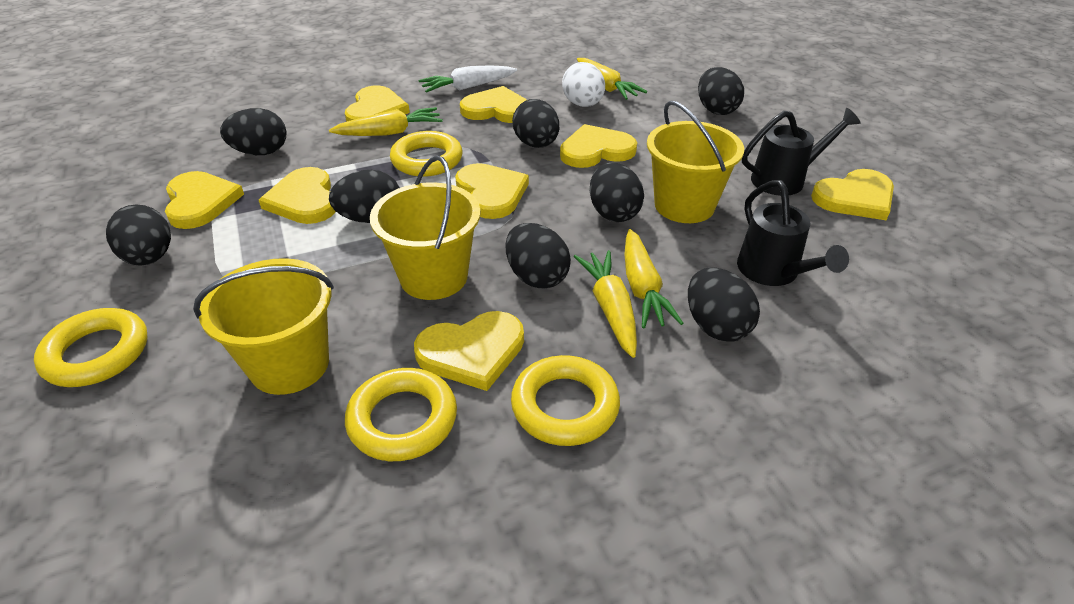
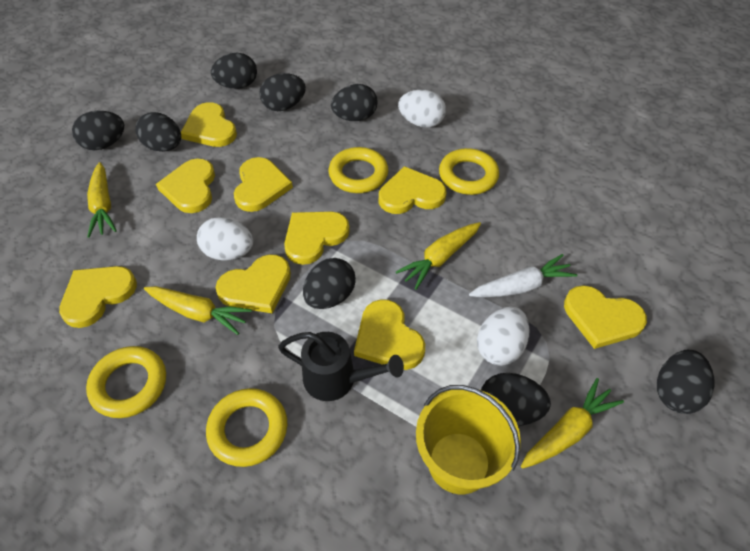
black watering can: [737,180,849,286] [742,108,861,196] = 2 -> [278,332,404,401] = 1
white egg: [562,62,605,107] = 1 -> [197,217,253,261] [398,90,446,128] [477,306,530,366] = 3
yellow bucket: [193,258,334,395] [370,155,480,300] [647,101,744,223] = 3 -> [416,385,521,494] = 1
yellow heart: [165,171,244,229] [259,167,336,224] [345,85,410,122] [414,311,524,391] [455,163,529,219] [460,86,527,123] [560,124,637,168] [811,169,894,220] = 8 -> [59,266,137,328] [156,159,215,213] [181,102,237,147] [216,254,291,313] [234,157,293,212] [284,212,350,265] [354,299,425,370] [379,166,447,214] [564,285,647,349] = 9

